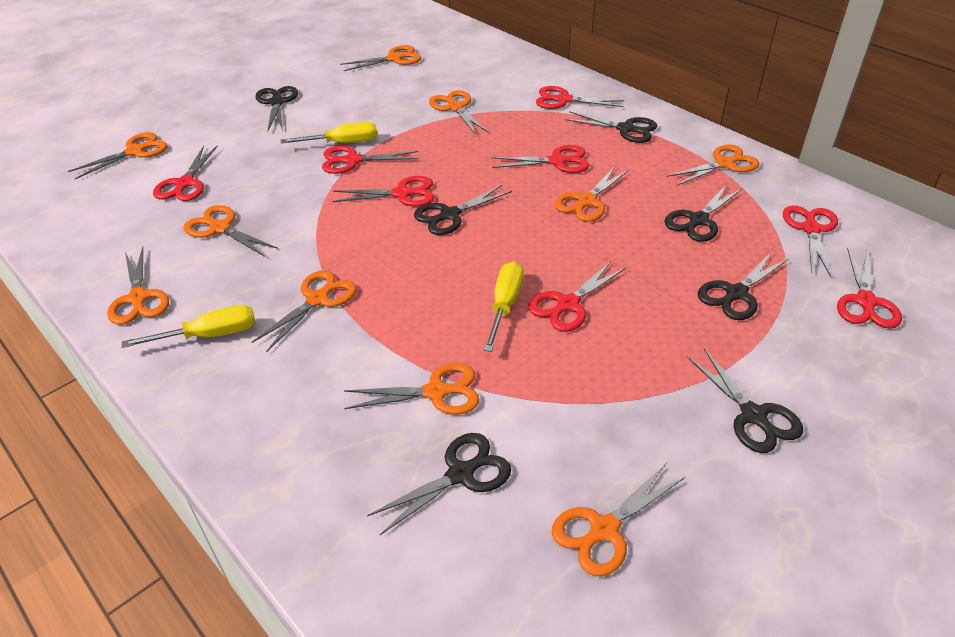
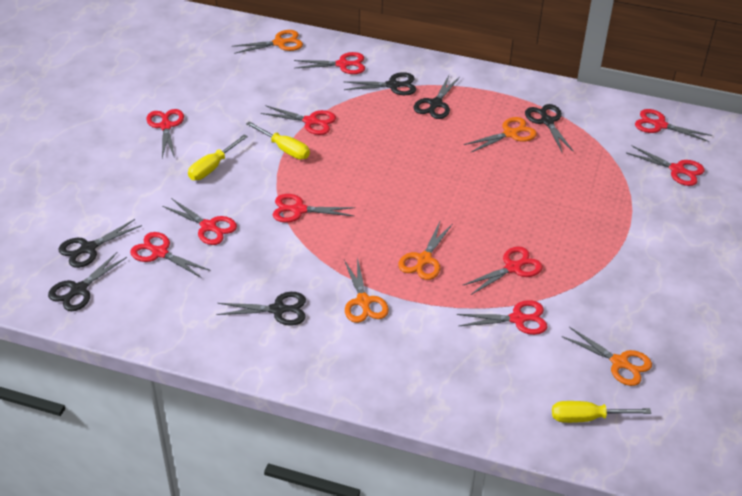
black scissors: [255,86,298,131] [367,433,511,535] [414,185,512,235] [564,111,657,143] [664,184,742,242] [687,348,803,453] [698,252,789,320] = 7 -> [48,252,127,311] [59,219,142,268] [217,292,306,326] [344,72,416,95] [414,75,460,119] [525,104,574,152] = 6
orange scissors: [68,132,168,179] [107,247,169,325] [183,205,278,257] [252,270,357,352] [340,45,421,71] [344,363,480,415] [429,90,489,135] [552,464,685,576] [554,166,629,222] [667,145,759,186] = 10 -> [232,30,303,54] [344,257,389,323] [398,222,452,280] [464,117,537,153] [562,327,652,386] = 5
red scissors: [153,145,218,201] [322,146,418,174] [332,176,434,207] [491,145,590,173] [528,260,626,332] [536,86,624,109] [783,205,838,277] [837,248,902,329] = 8 -> [130,232,211,278] [146,109,184,158] [162,198,237,245] [261,105,336,135] [273,194,355,223] [294,52,365,74] [457,300,548,335] [462,246,543,295] [627,145,705,186] [635,109,712,142] = 10

